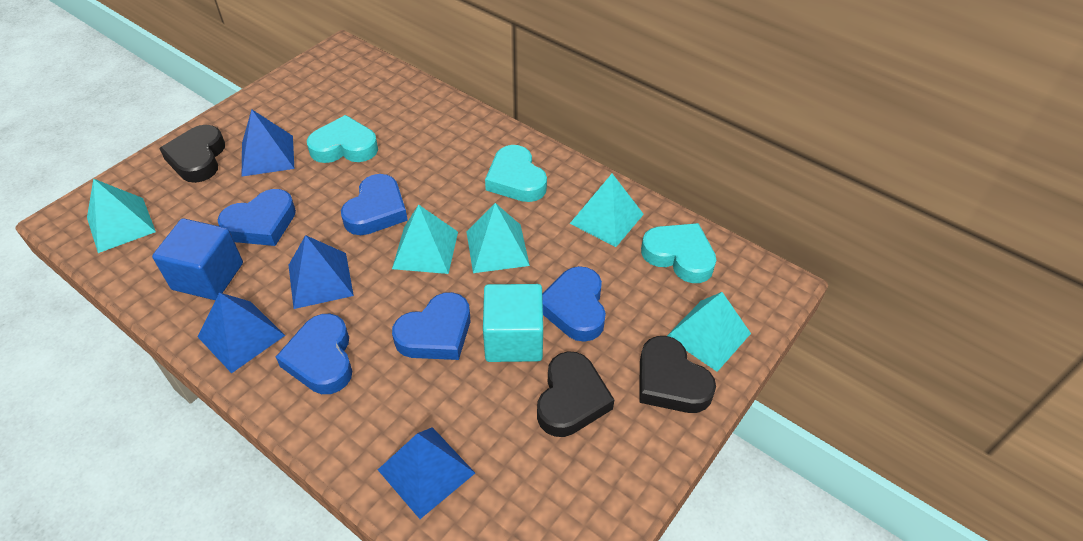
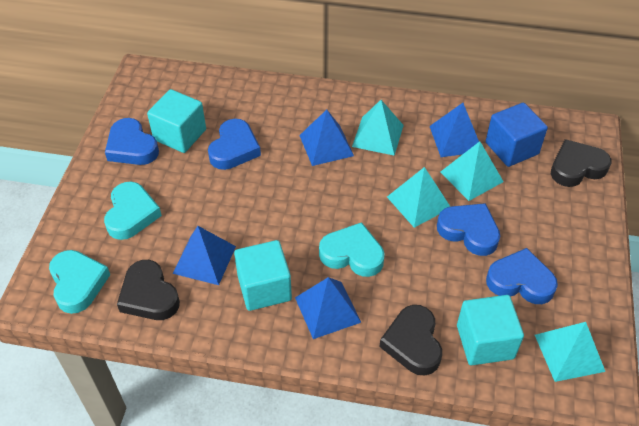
blue heart: [218,189,296,246] [276,314,352,394] [341,174,408,235] [392,292,470,360] [542,266,606,342] = 5 -> [105,118,159,165] [208,119,261,170] [437,203,500,256] [486,248,558,304] = 4
turquoise cube: [483,284,543,362] = 1 -> [147,89,206,153] [234,240,292,311] [457,295,524,365] = 3
turquoise pyramid: [87,179,156,253] [392,204,458,274] [466,203,530,273] [570,174,644,247] [667,292,751,372] = 5 -> [352,100,404,156] [387,167,451,228] [440,141,504,201] [535,322,606,382] = 4

